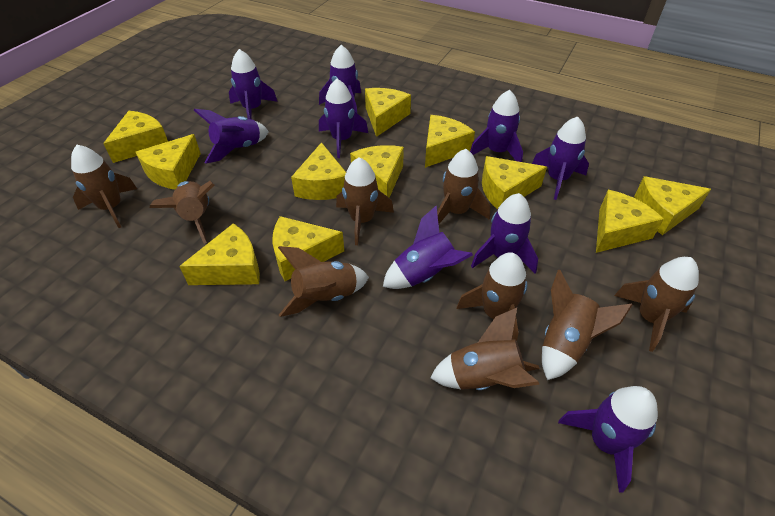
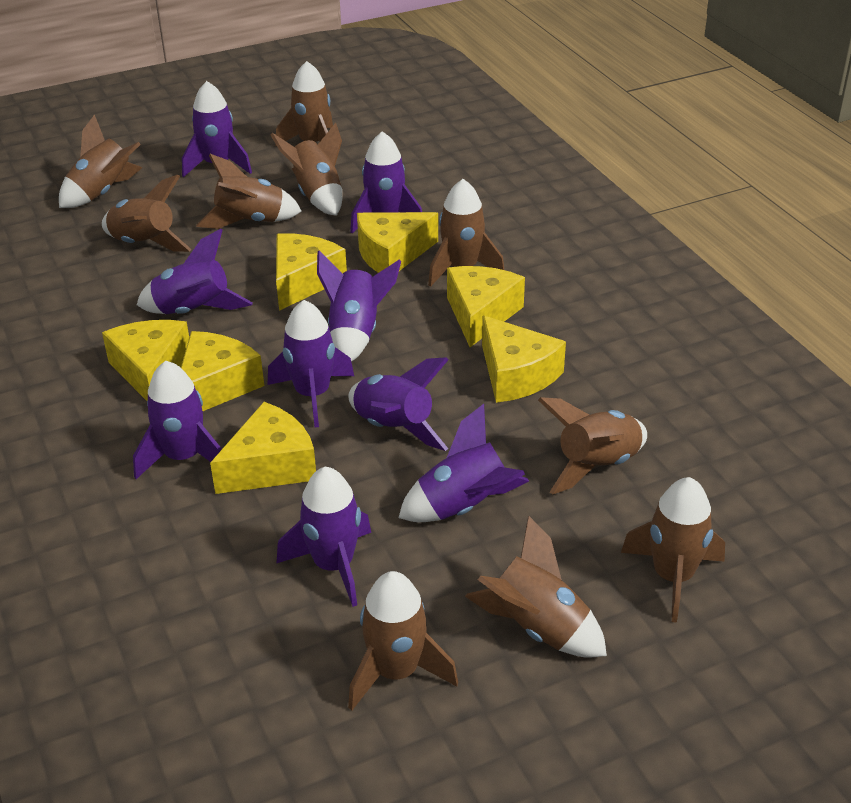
brown rocket: [71,145,137,228] [150,181,214,244] [278,246,369,317] [336,157,394,245] [430,308,540,390] [437,149,490,224] [456,252,527,341] [542,270,632,380] [614,257,699,352] = 9 -> [59,114,142,208] [102,175,192,252] [196,154,301,229] [270,123,342,216] [275,61,333,147] [348,571,458,711] [428,179,504,287] [465,516,607,658] [538,397,647,494] [621,477,725,623] = 10
yellow cheese: [103,111,168,163] [136,134,201,189] [179,223,260,285] [273,216,344,281] [291,142,346,200] [350,145,404,198] [365,88,411,137] [425,115,475,168] [482,156,547,209] [596,190,664,253] [634,176,711,235] = 11 -> [102,320,189,401] [181,331,264,411] [210,402,316,494] [276,233,347,311] [357,212,438,273] [447,266,525,347] [482,315,566,403] = 7

